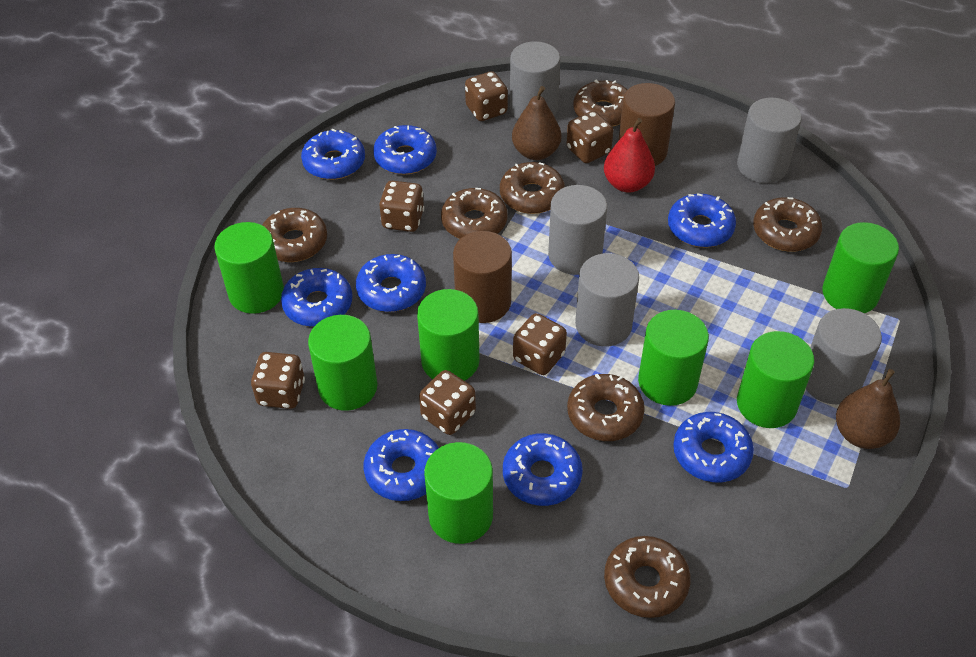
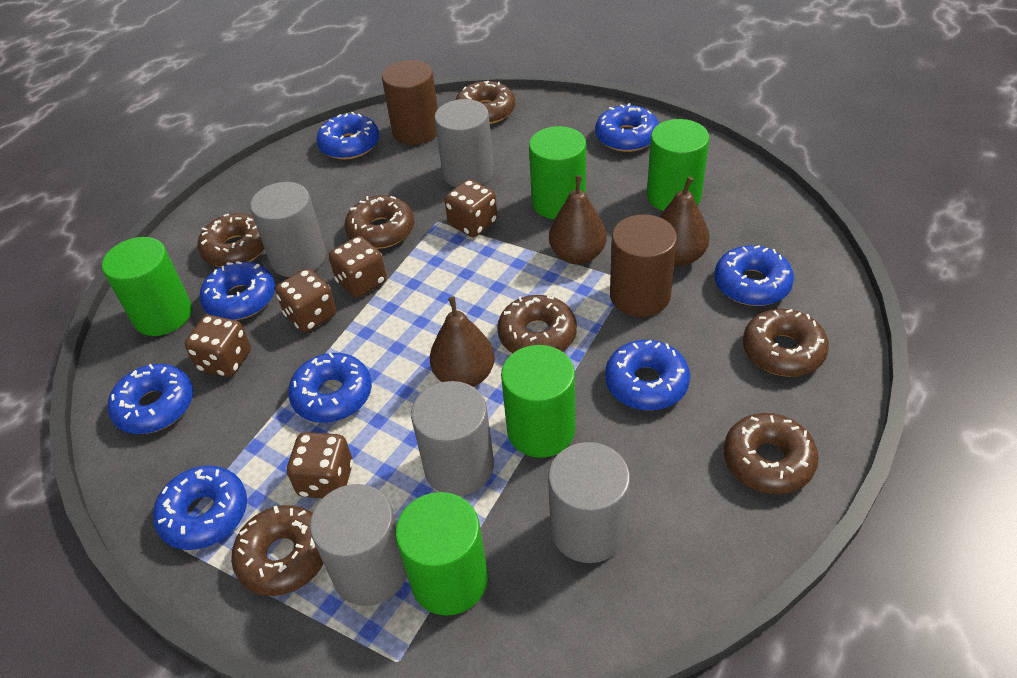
brown dice: [251,352,305,409] [379,181,424,232] [419,370,476,435] [465,71,508,121] [513,313,567,375] [566,111,613,163] = 6 -> [185,315,251,377] [275,269,336,332] [287,432,353,498] [329,236,387,298] [444,179,497,237] = 5
brown pear: [512,86,561,160] [836,369,900,449] = 2 -> [430,297,495,387] [549,175,607,265] [660,177,710,266] = 3
green cylinder: [214,222,284,314] [308,315,378,411] [417,289,480,381] [424,442,493,544] [638,310,709,406] [737,331,814,428] [822,222,899,313] = 7 -> [102,237,192,336] [395,492,488,616] [501,345,575,458] [529,126,586,219] [647,119,709,211] = 5
red pear: [604,118,655,193] = 1 -> none = 0

